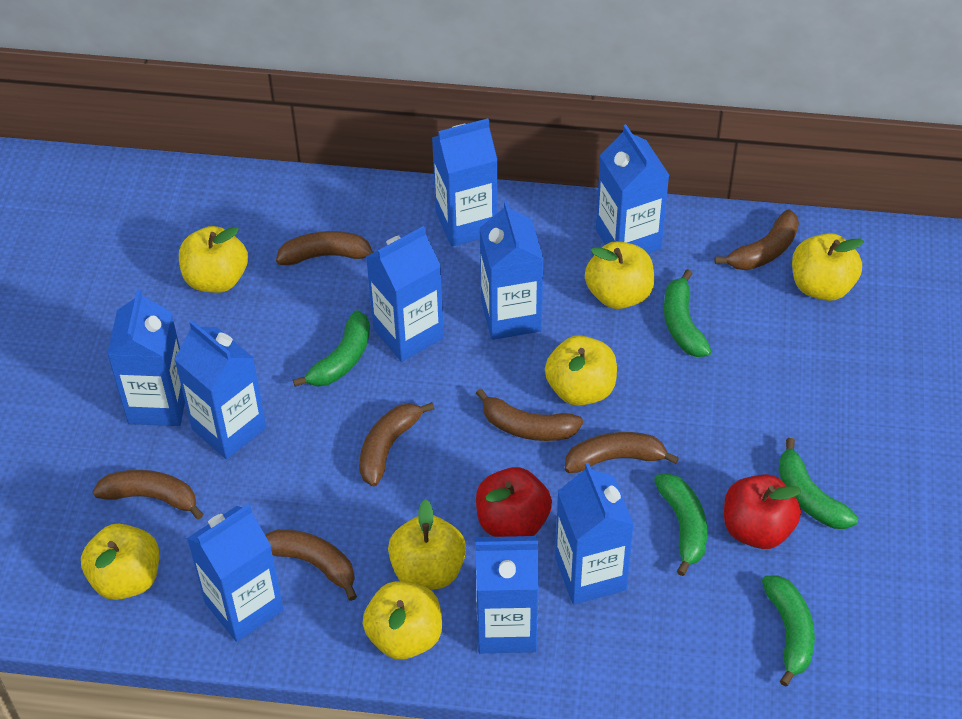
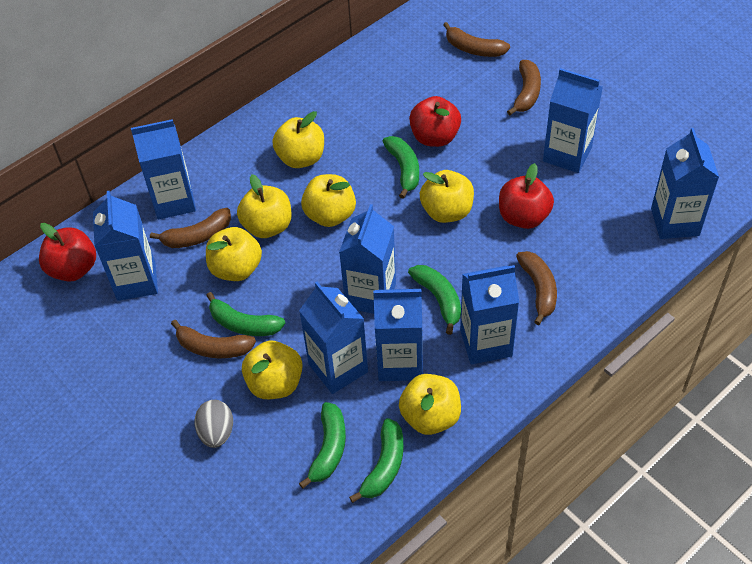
blue carton: [107,289,185,426] [174,321,266,459] [187,504,283,642] [366,226,444,362] [432,118,497,247] [476,536,539,653] [480,201,544,340] [555,463,634,605] [596,124,669,253] = 9 -> [93,191,158,301] [131,119,196,219] [299,282,368,394] [339,204,396,314] [373,289,423,381] [460,265,519,364] [543,68,603,173] [651,128,719,239] = 8
brown banana: [93,470,204,520] [265,529,357,601] [276,231,374,265] [359,402,435,486] [476,388,583,441] [565,432,679,473] [715,210,799,270] = 7 -> [150,208,231,248] [171,319,256,358] [443,22,510,57] [507,60,541,115] [516,251,557,325] = 5
grey egg: none = 0 -> [195,400,233,448] = 1
red apple: [476,467,552,537] [724,474,802,549] = 2 -> [39,223,96,282] [409,96,461,147] [499,163,554,229] = 3

